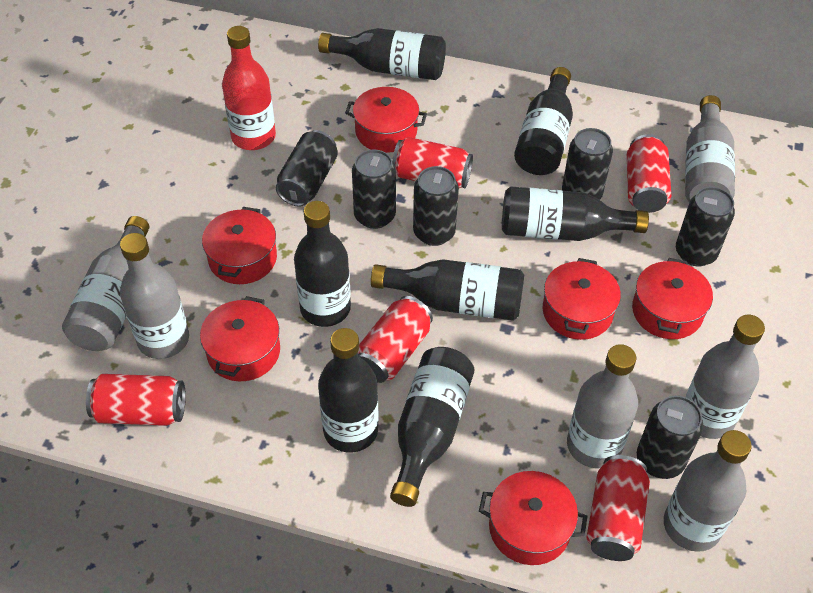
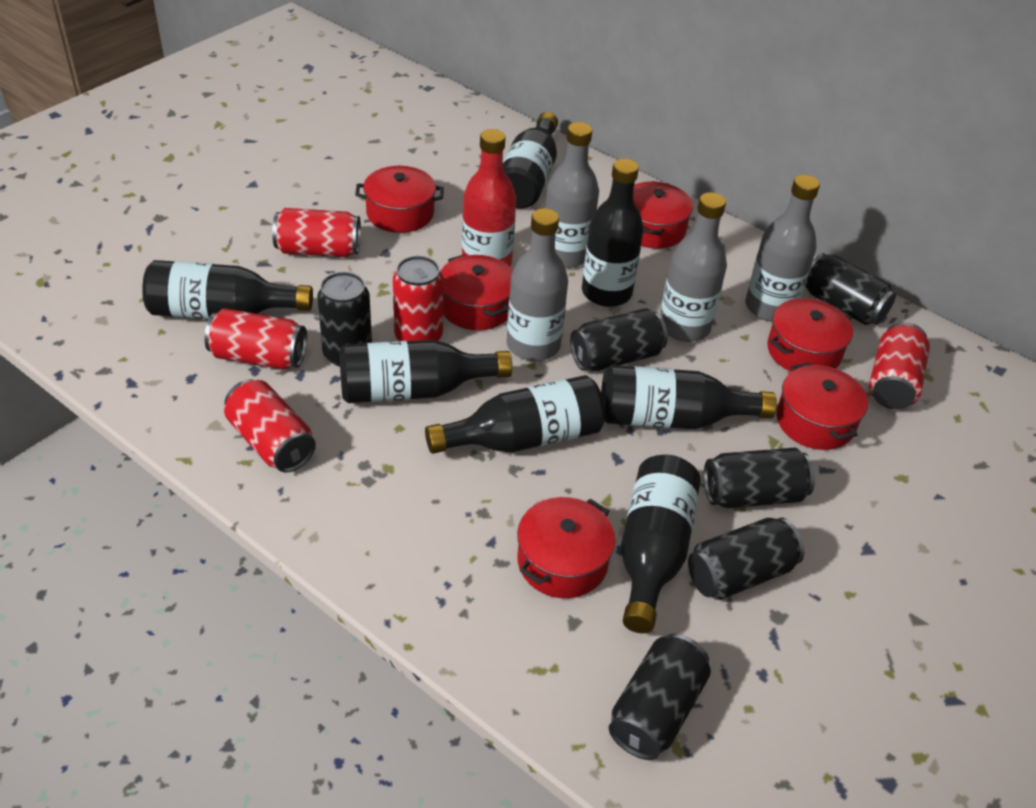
grey bottle: [62,216,149,351] [120,233,189,359] [567,344,638,468] [664,430,752,552] [685,95,735,202] [686,315,765,439] = 6 -> [507,208,568,361] [545,122,599,268] [660,192,727,342] [745,175,820,322] = 4

